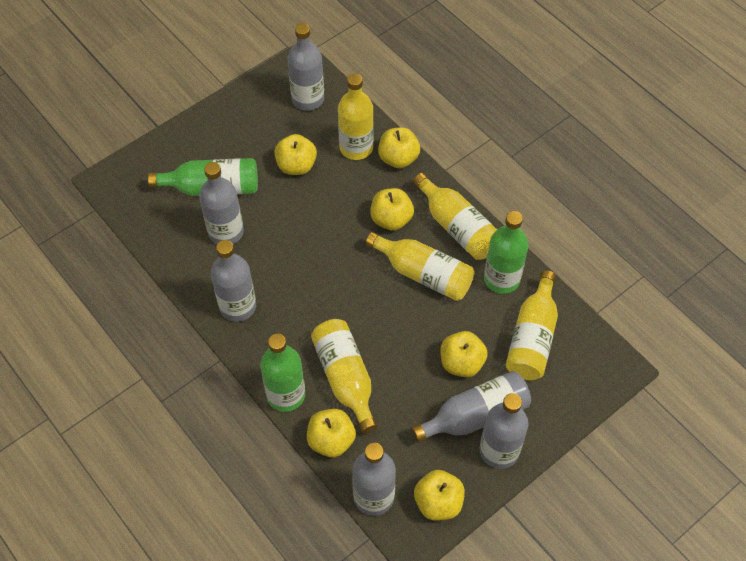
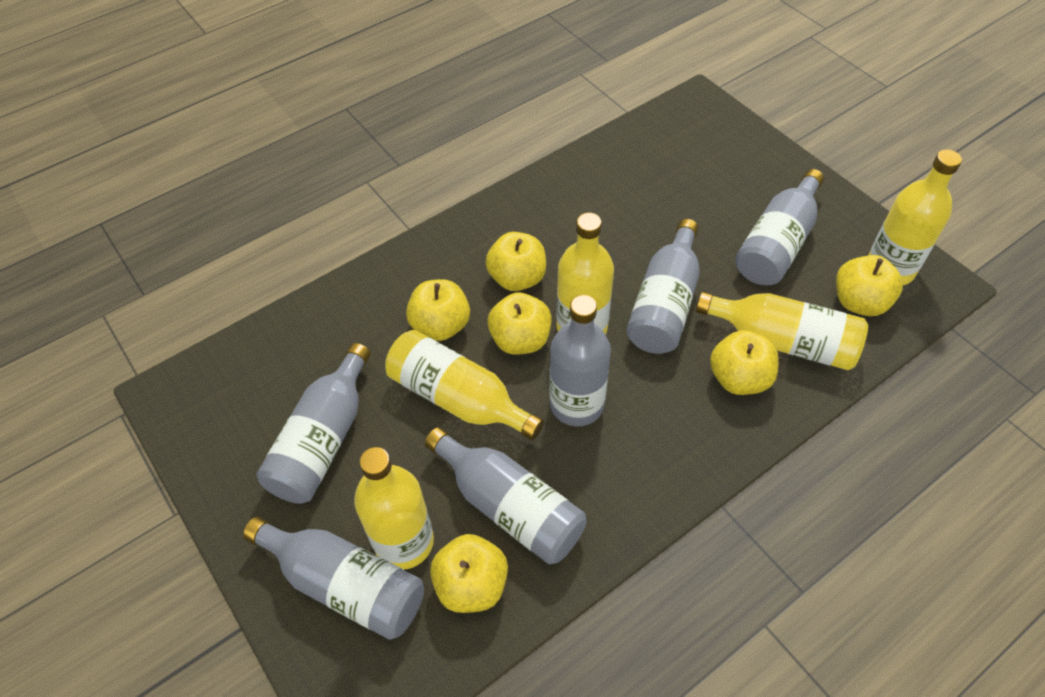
green bottle: [148,158,258,196] [260,334,305,412] [484,211,528,294] = 3 -> none = 0

